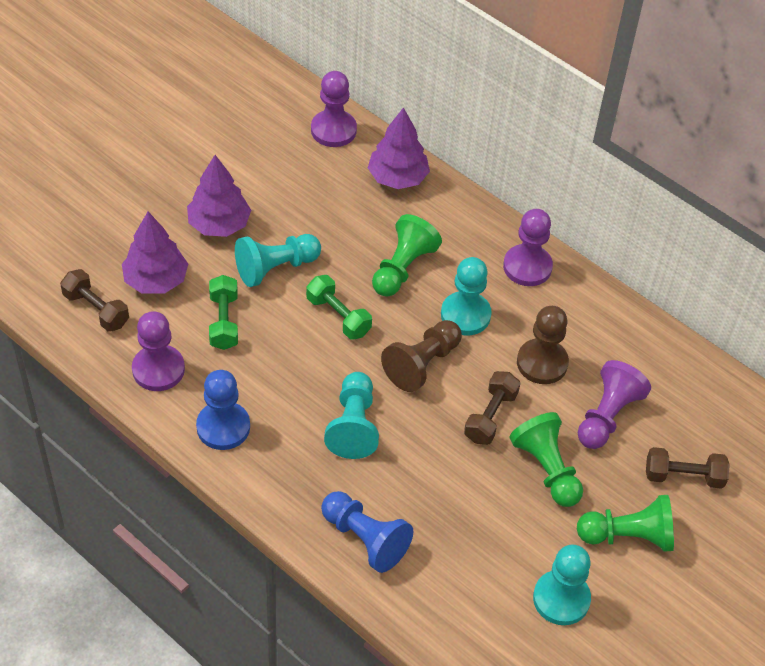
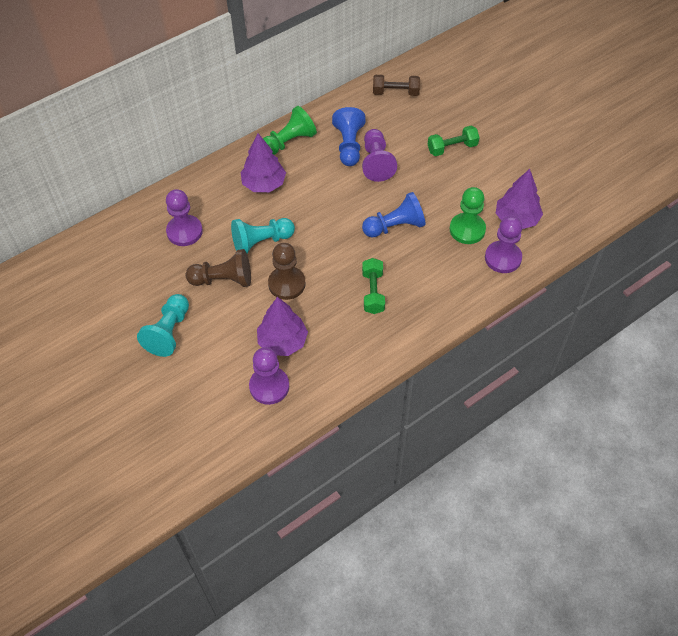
brown dumbbell: [60,269,129,332] [464,371,520,445] [646,447,730,489] = 3 -> [373,75,420,96] = 1
green pawn: [372,214,442,297] [509,412,583,507] [577,495,674,552] = 3 -> [263,106,317,155] [450,187,486,244] = 2
turquoise pawn: [235,234,321,287] [324,372,379,459] [441,257,492,335] [533,545,591,625] = 4 -> [137,294,189,357] [231,218,295,254] = 2

